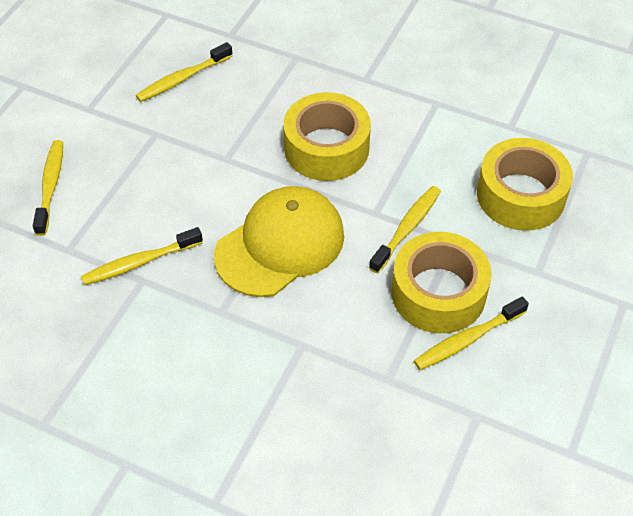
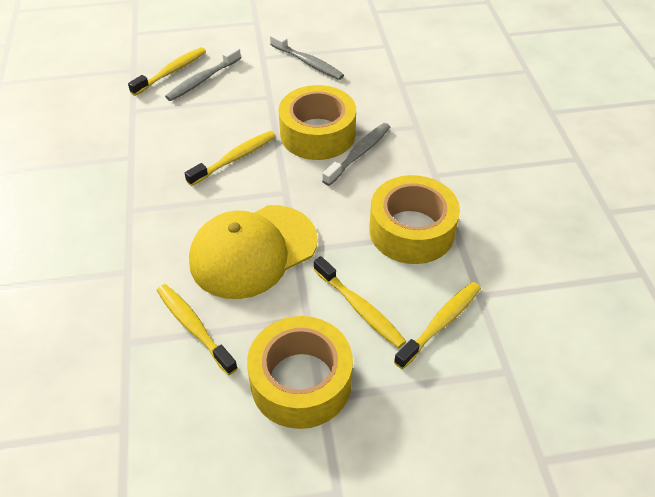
grey toothbrush: none = 0 -> [165,46,241,101] [270,33,344,80] [322,123,390,186] = 3

